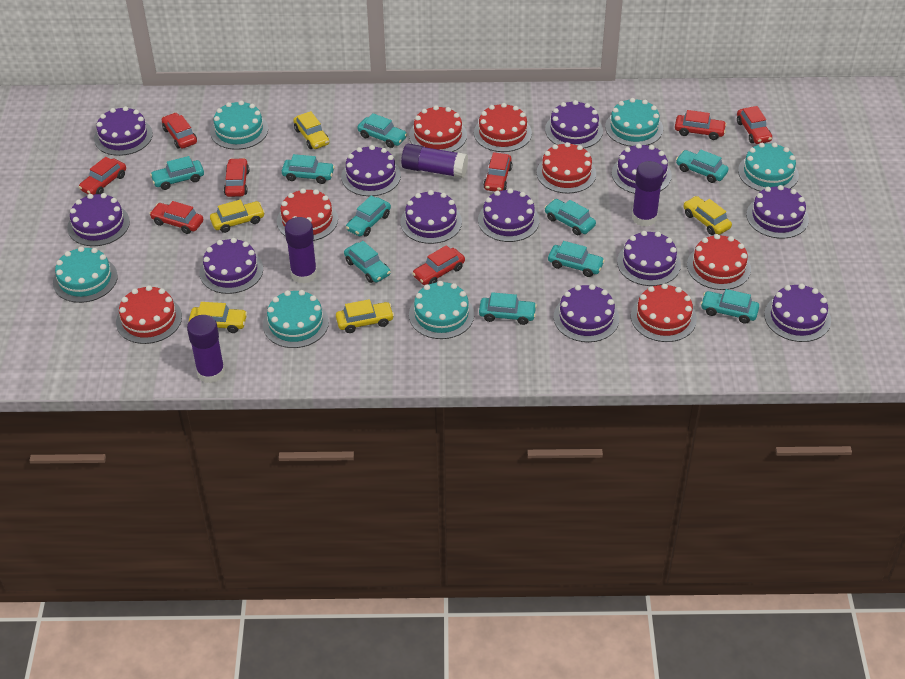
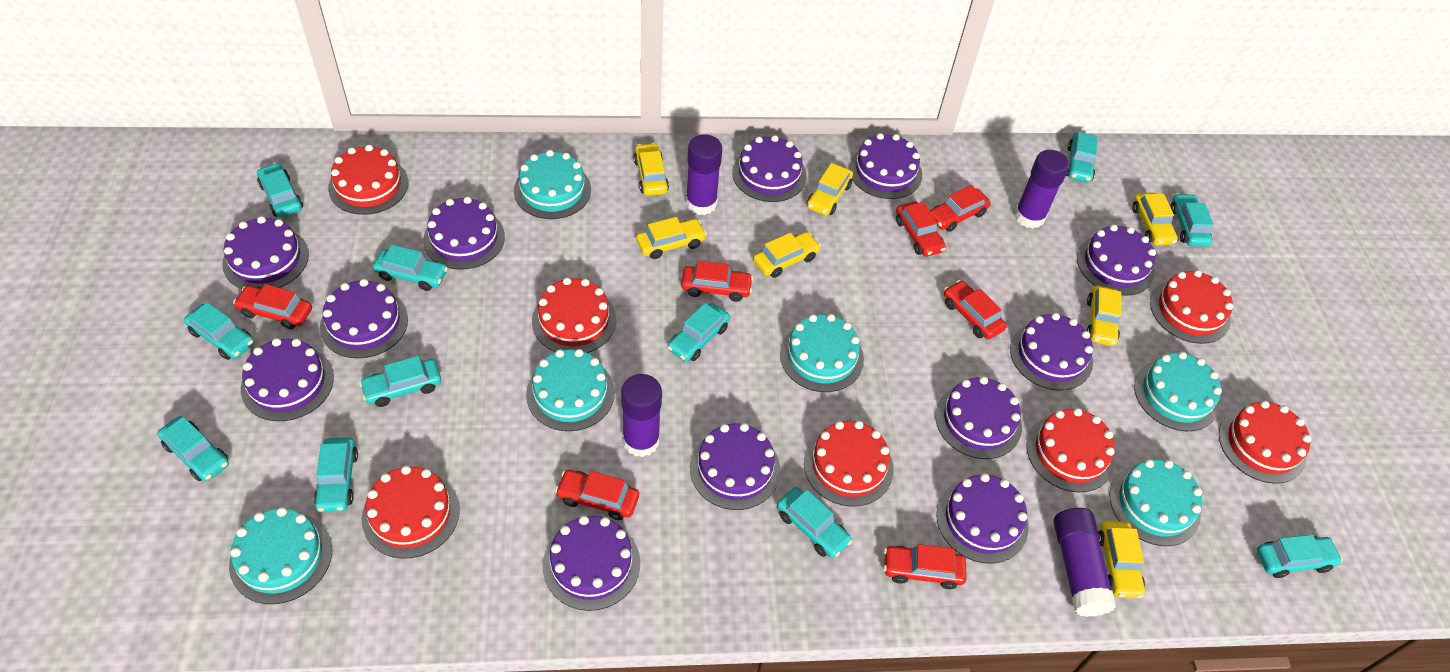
red car: [79,157,126,195] [149,201,203,234] [162,113,197,149] [224,158,249,197] [412,245,465,285] [483,152,512,191] [675,110,727,140] [737,106,772,144] = 8 -> [233,284,312,329] [555,470,639,520] [681,261,753,302] [884,544,967,589] [896,201,946,257] [930,185,991,232] [944,280,1007,339] = 7
turquoise car: [150,156,204,190] [282,154,335,184] [344,241,391,283] [346,196,391,237] [357,113,407,148] [479,292,537,325] [544,199,596,235] [548,241,605,277] [676,150,729,183] [701,289,759,324] = 10 -> [157,416,229,482] [184,302,254,360] [257,162,303,218] [314,437,358,512] [359,356,441,407] [373,245,448,291] [667,303,730,362] [777,487,852,558] [1066,132,1098,183] [1170,193,1214,247] [1257,535,1343,578] = 11
yellow car: [189,302,247,333] [210,200,265,233] [293,111,329,149] [336,299,394,333] [683,196,732,235] = 5 -> [633,143,669,196] [636,217,707,259] [753,232,821,278] [807,163,853,216] [1086,286,1121,346] [1098,521,1145,598] [1132,193,1178,245] = 7

